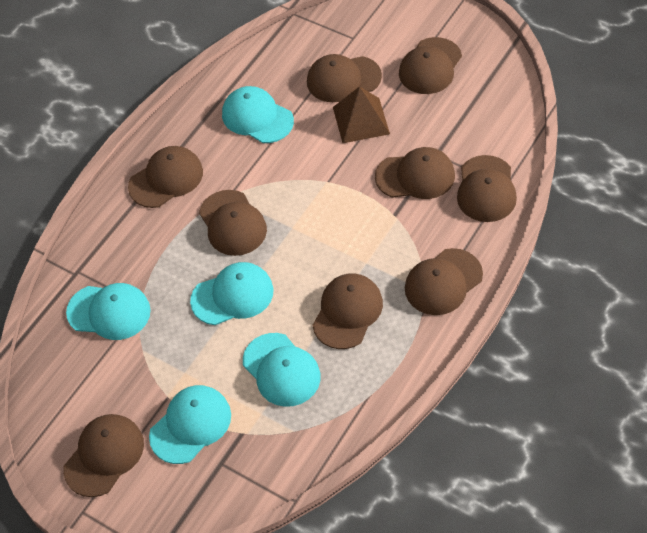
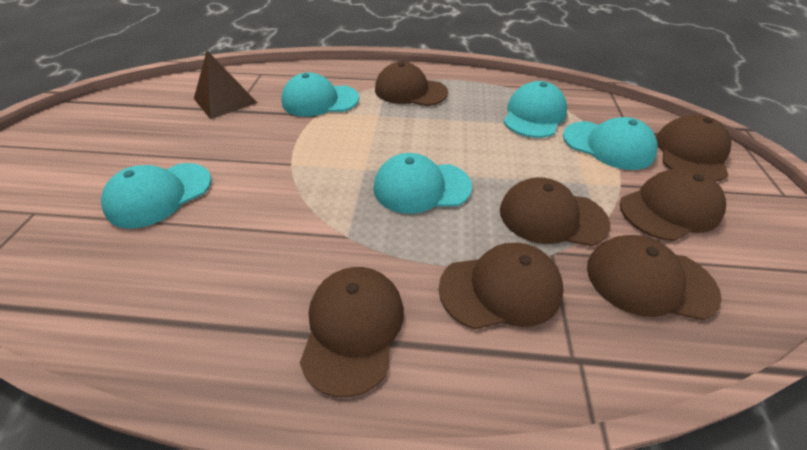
brown cap: [63,414,144,497] [128,146,203,208] [199,190,267,256] [307,54,382,102] [312,273,383,349] [375,147,455,199] [399,37,462,94] [405,248,483,315] [457,155,517,222] = 9 -> [300,267,404,397] [375,62,448,106] [439,243,564,329] [500,177,610,246] [587,235,722,320] [620,168,726,241] [656,115,731,181] = 7

